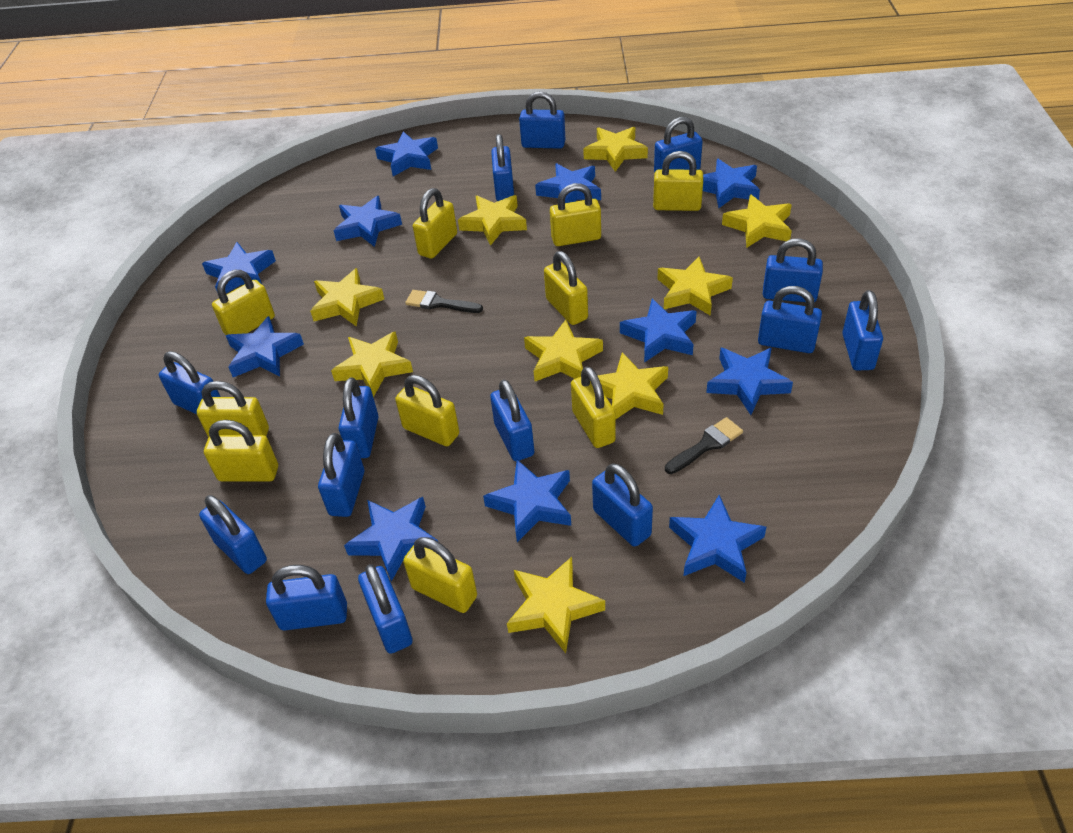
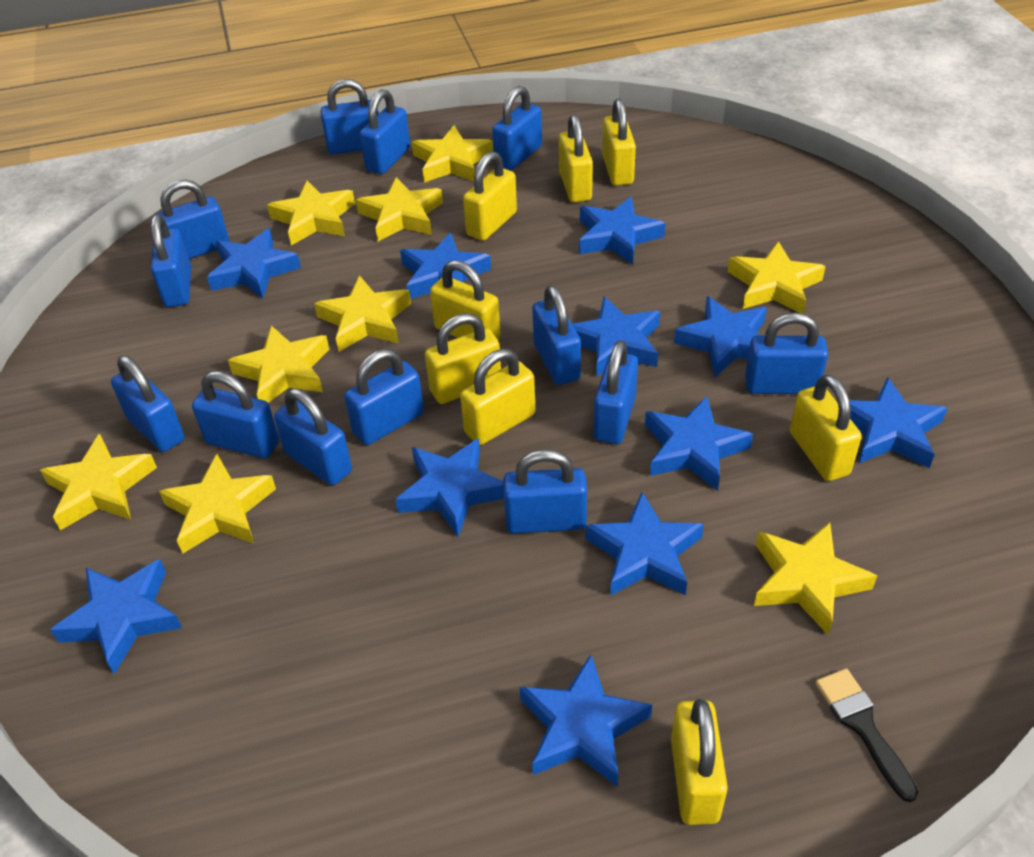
black brush: [405,290,483,313] [665,417,743,474] = 2 -> [815,668,918,802] = 1
blue padlock: [159,351,221,414] [199,495,267,574] [266,565,347,631] [318,433,364,517] [339,377,378,458] [358,564,413,654] [490,380,534,461] [491,134,514,201] [519,91,565,149] [592,463,653,546] [654,117,703,172] [758,286,822,353] [763,238,823,302] [842,290,883,371] = 14 -> [111,356,185,452] [151,214,191,307] [155,179,229,259] [192,371,279,458] [274,388,352,485] [321,79,379,154] [344,349,424,445] [360,89,410,174] [492,86,542,171] [503,449,587,534] [532,285,581,385] [593,340,638,444] [745,313,828,394] = 13
yellow padlock: [197,381,269,438] [204,420,278,481] [212,270,275,335] [395,375,459,446] [403,537,477,613] [413,188,457,259] [544,251,588,325] [550,183,601,246] [571,367,615,448] [653,151,703,211] = 10 -> [425,313,501,404] [430,260,501,340] [460,349,535,445] [463,151,517,241] [559,114,593,202] [602,99,636,186] [671,699,728,825] [790,374,862,481] = 8

